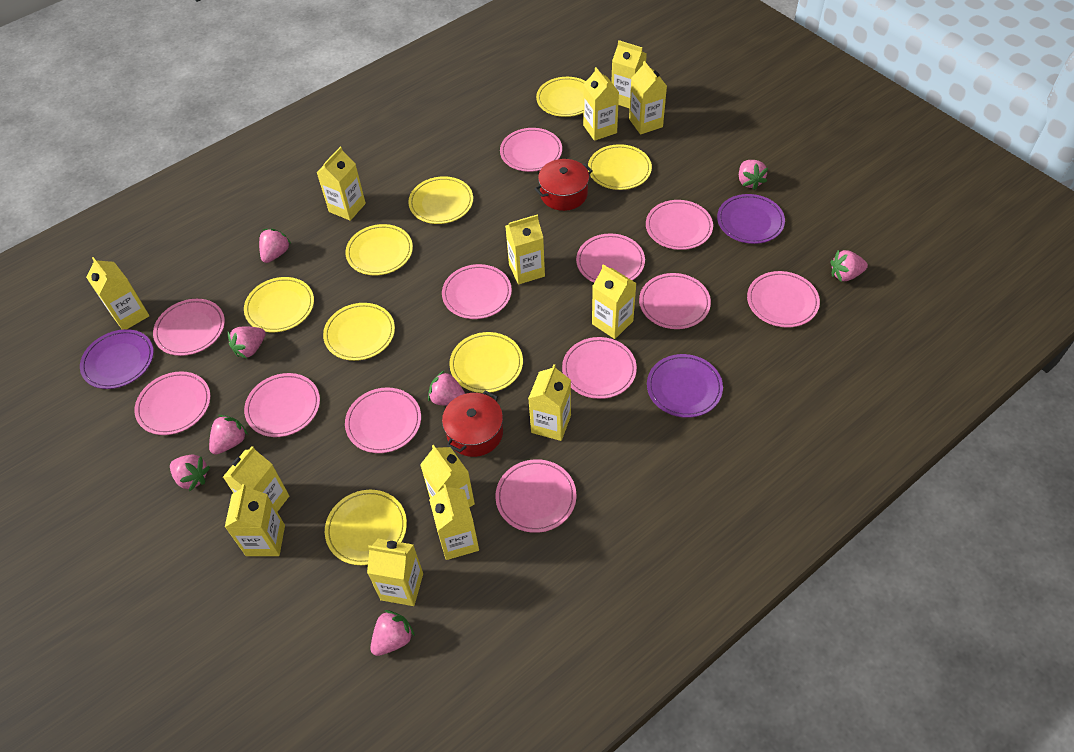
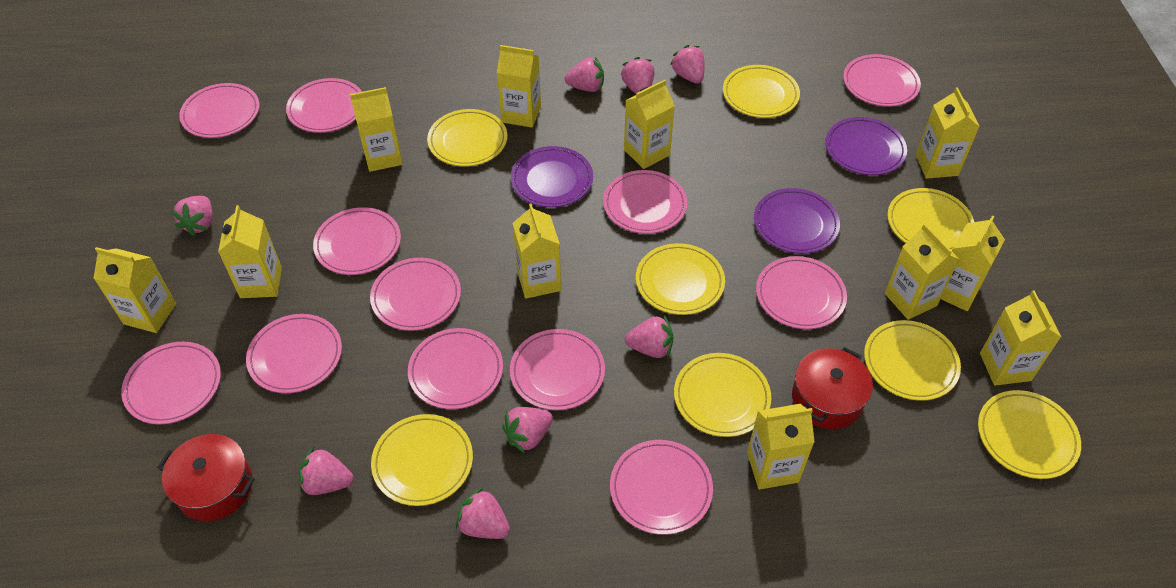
yellow carton: [86,257,150,330] [223,446,289,512] [225,484,285,556] [317,146,366,221] [367,539,423,606] [420,445,475,507] [429,484,479,560] [505,214,545,285] [528,364,571,441] [583,67,619,141] [592,264,637,339] [611,40,647,109] [629,61,667,134] = 13 -> [93,247,176,333] [218,205,282,298] [350,87,403,172] [497,45,541,128] [513,204,561,299] [624,80,675,169] [747,404,815,490] [885,224,959,320] [916,87,980,179] [941,215,1005,311] [980,290,1061,386] = 11

